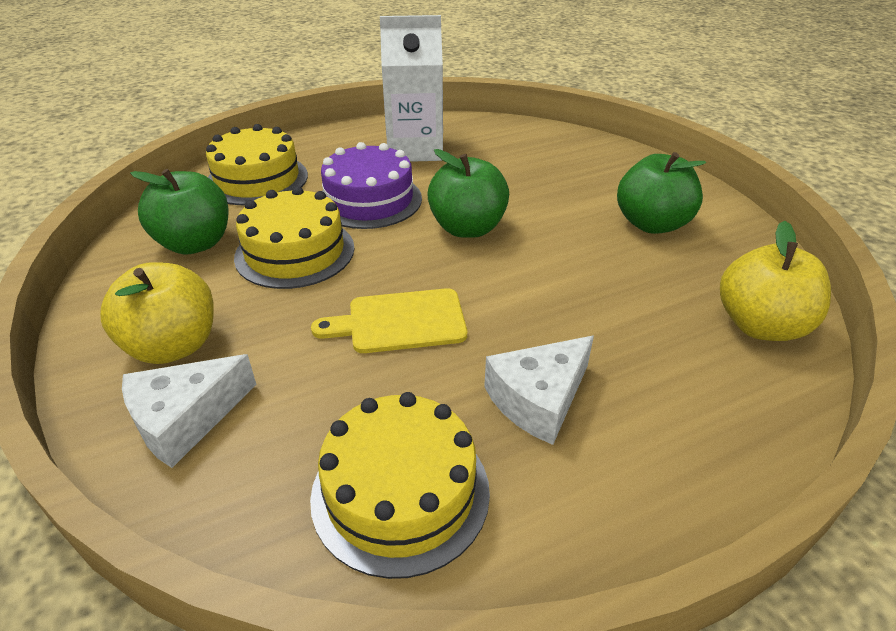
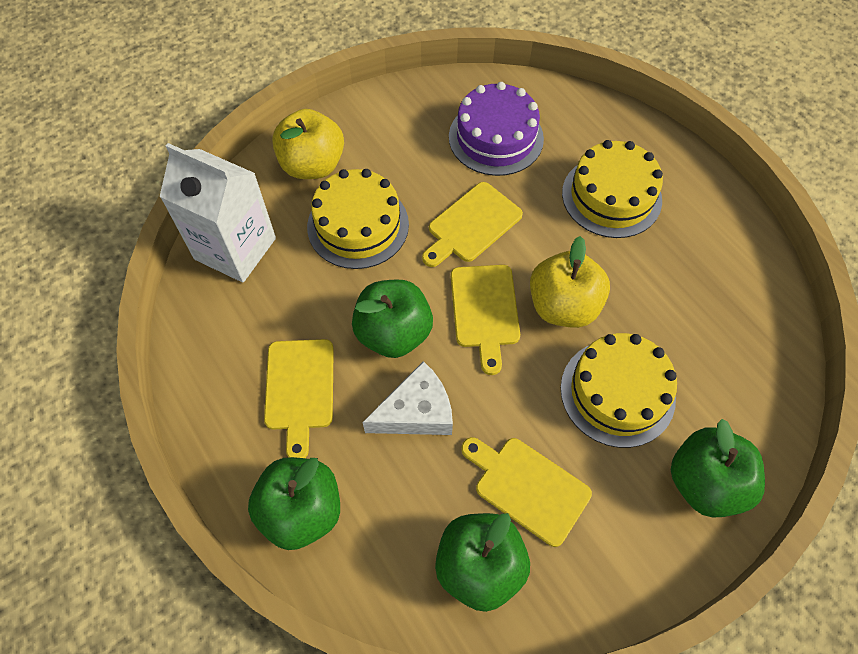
green apple: [130,169,228,255] [427,149,509,238] [617,152,706,234] = 3 -> [248,457,340,550] [352,279,433,358] [435,513,530,612] [671,419,765,517] = 4
white cheese: [122,354,257,468] [484,336,594,445] = 2 -> [362,361,453,435] = 1
yellow cutting board: [311,288,467,353] = 1 -> [264,339,334,458] [422,182,523,267] [451,265,520,375] [461,437,592,547] = 4

